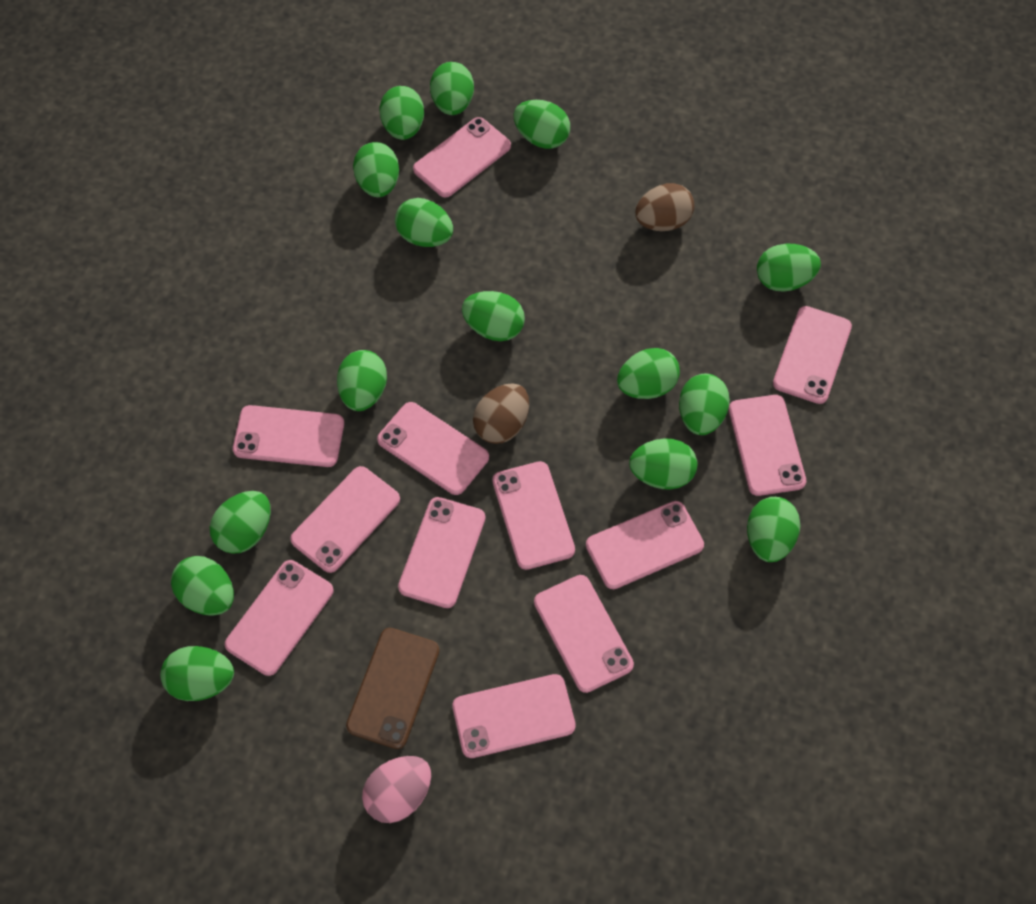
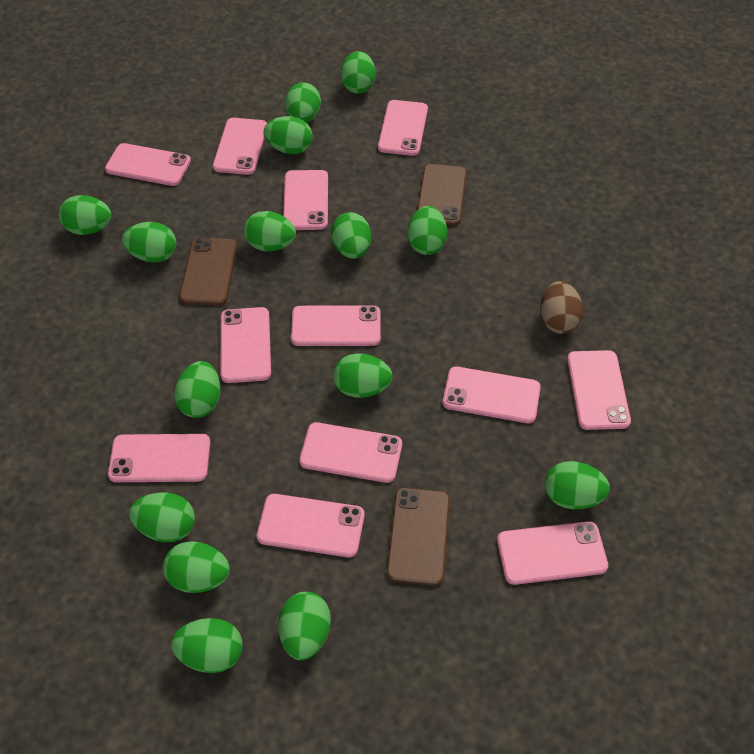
brown egg: [473,383,529,444] [635,183,694,231] = 2 -> [540,281,583,334] = 1
brown phone: [346,628,440,749] = 1 -> [179,238,237,306] [387,488,450,586] [417,164,467,226] = 3
pink egg: [362,756,431,823] = 1 -> none = 0

